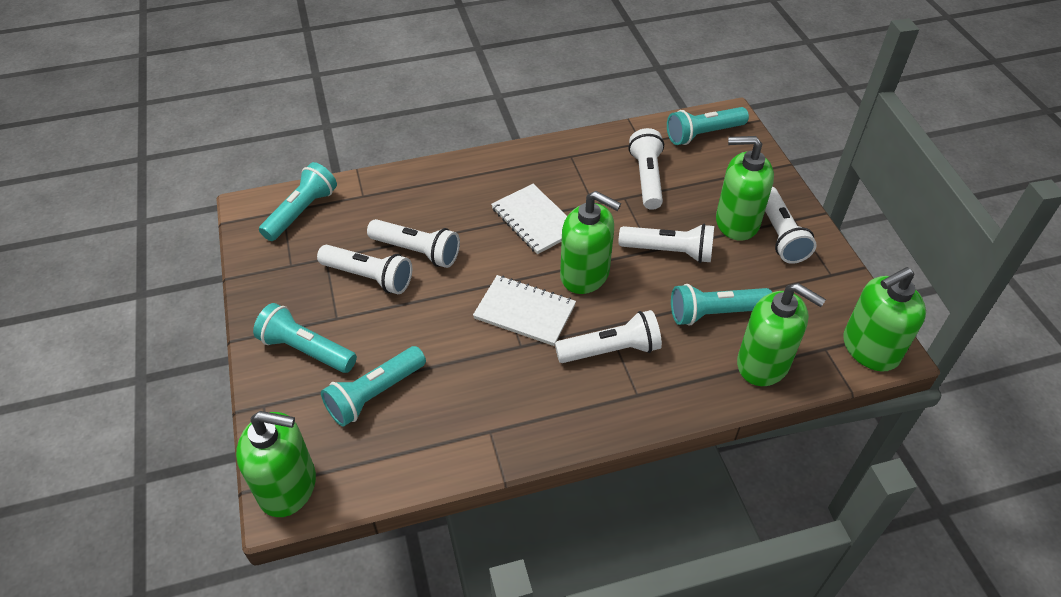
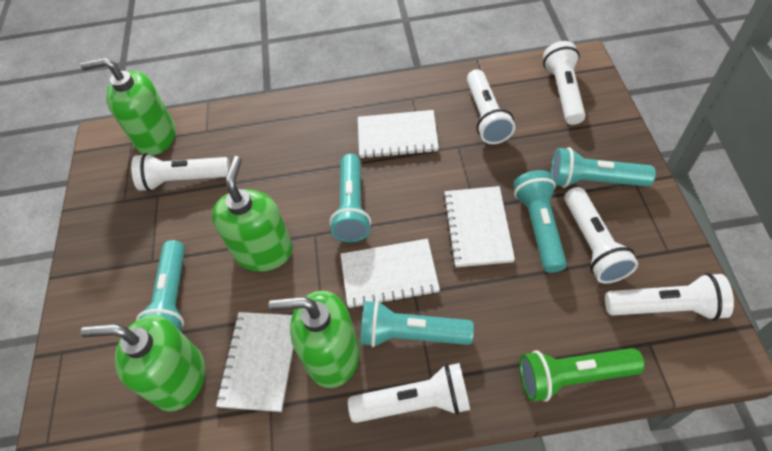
green flashlight: none = 0 -> [519,348,645,402] = 1
green soap dispenser: [236,411,316,517] [560,191,621,294] [716,136,774,241] [737,283,826,386] [843,267,926,372] = 5 -> [81,57,176,156] [81,315,205,412] [212,156,293,272] [269,291,359,388] = 4
white notebook: [473,275,576,346] [491,184,567,254] = 2 -> [216,312,294,412] [340,239,440,309] [358,110,439,159] [443,186,515,267] = 4

